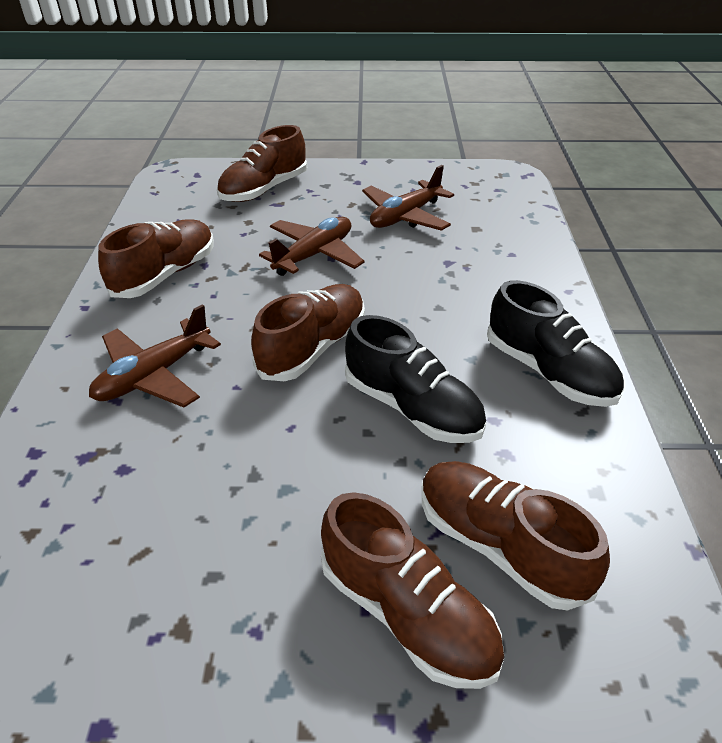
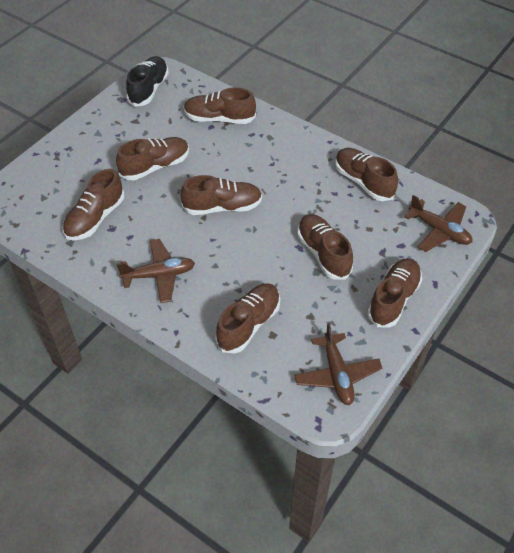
black shoe: [345,315,486,443] [487,280,624,407] = 2 -> [126,56,169,107] = 1
brown shoe: [98,219,214,298] [217,125,307,202] [251,284,365,381] [321,492,504,689] [422,461,610,611] = 5 -> [63,169,125,240] [116,137,189,180] [180,175,262,215] [184,87,256,124] [216,283,280,353] [297,214,353,280] [335,148,398,201] [367,258,422,327] = 8

